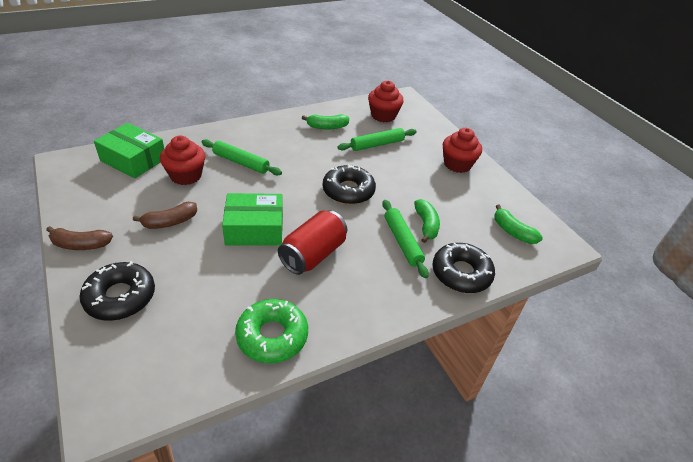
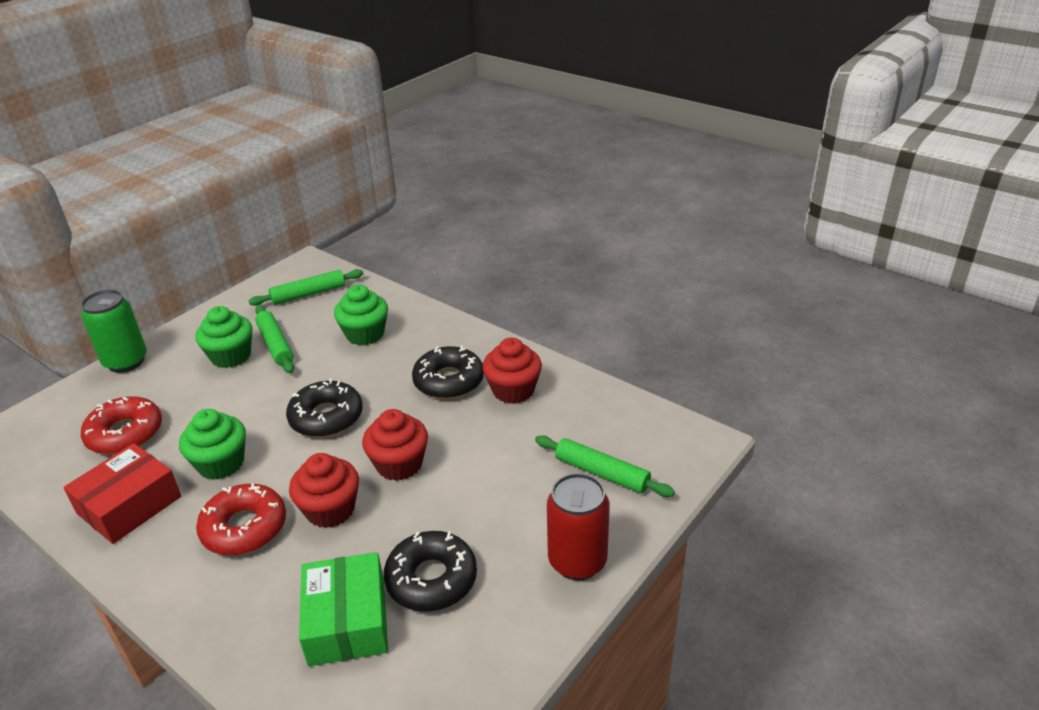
brown banana: [46,226,113,250] [133,202,197,229] = 2 -> none = 0
green banana: [302,114,349,130] [414,199,440,243] [494,205,543,244] = 3 -> none = 0
green box: [94,123,164,179] [222,193,283,246] = 2 -> [299,552,388,666] = 1
green can: none = 0 -> [81,289,147,373] = 1
green cupcake: none = 0 -> [179,409,246,480] [195,306,252,368] [334,285,388,345] = 3
green donut: [235,299,308,363] = 1 -> none = 0
red box: none = 0 -> [63,443,181,544] = 1
red donut: none = 0 -> [81,396,162,454] [196,483,286,555] = 2

